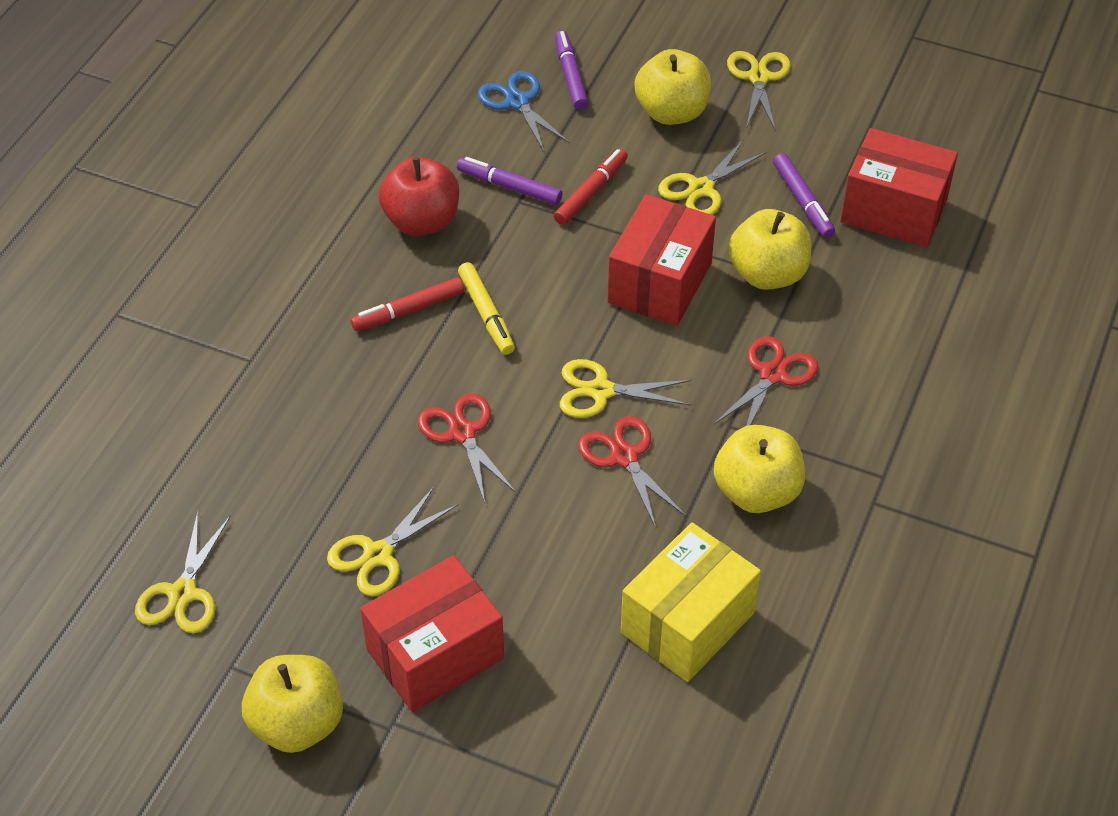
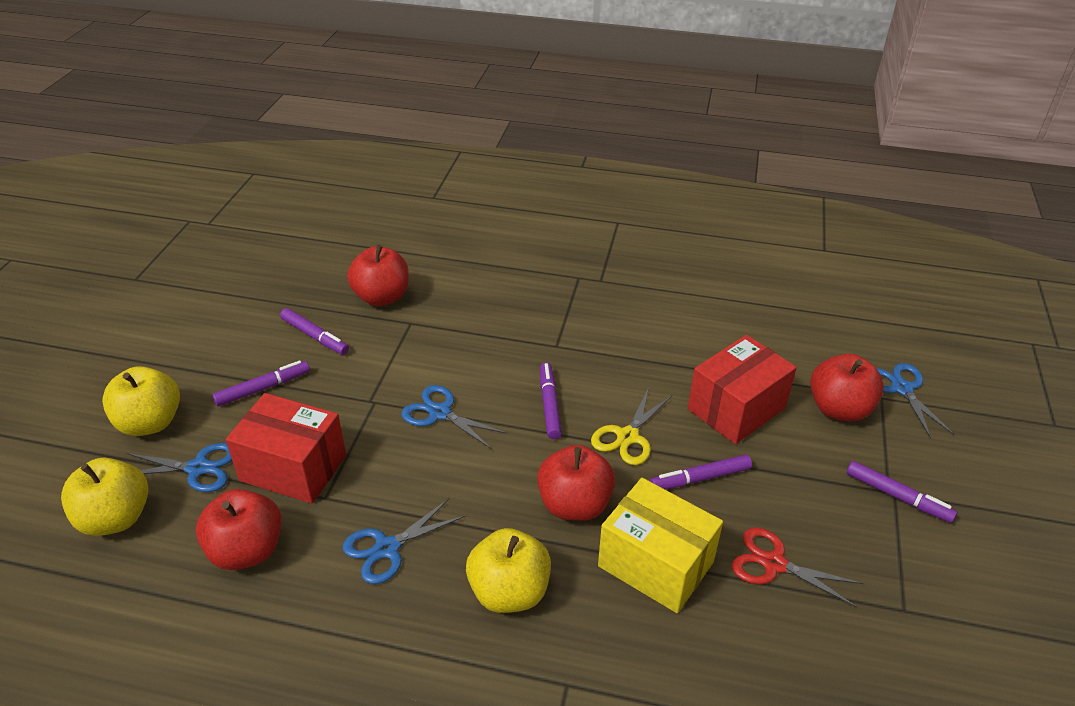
blue scissors: [478,71,570,151] = 1 -> [126,443,232,492] [343,499,465,584] [401,385,507,449] [876,363,955,439] = 4
purple marker: [457,157,562,205] [555,31,589,110] [773,153,835,238] = 3 -> [212,360,310,406] [280,308,349,355] [540,363,562,439] [650,455,752,489] [847,461,957,523] = 5
red apple: [379,157,459,236] = 1 -> [196,489,282,570] [347,245,409,306] [537,445,616,521] [810,354,884,422] = 4
red box: [360,555,504,712] [608,194,716,326] [840,128,958,247] = 3 -> [226,393,346,504] [688,335,797,444] = 2
red marker: [351,277,464,331] [554,149,628,225] = 2 -> none = 0
red scissors: [418,393,516,503] [578,416,686,528] [714,336,818,426] = 3 -> [732,527,863,608] = 1
yellow apple: [242,655,343,753] [634,49,711,125] [714,425,805,513] [728,209,811,290] = 4 -> [61,458,148,536] [102,366,180,436] [466,528,551,613] = 3
yellow marker: [458,262,515,355] = 1 -> none = 0
yellow scissors: [135,511,231,633] [327,487,459,596] [560,359,691,418] [658,139,766,215] [727,51,791,129] = 5 -> [591,387,672,465] = 1

